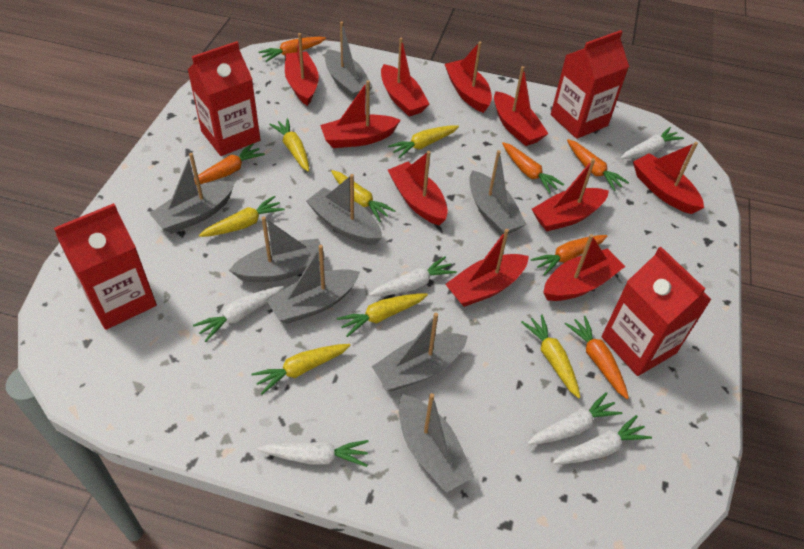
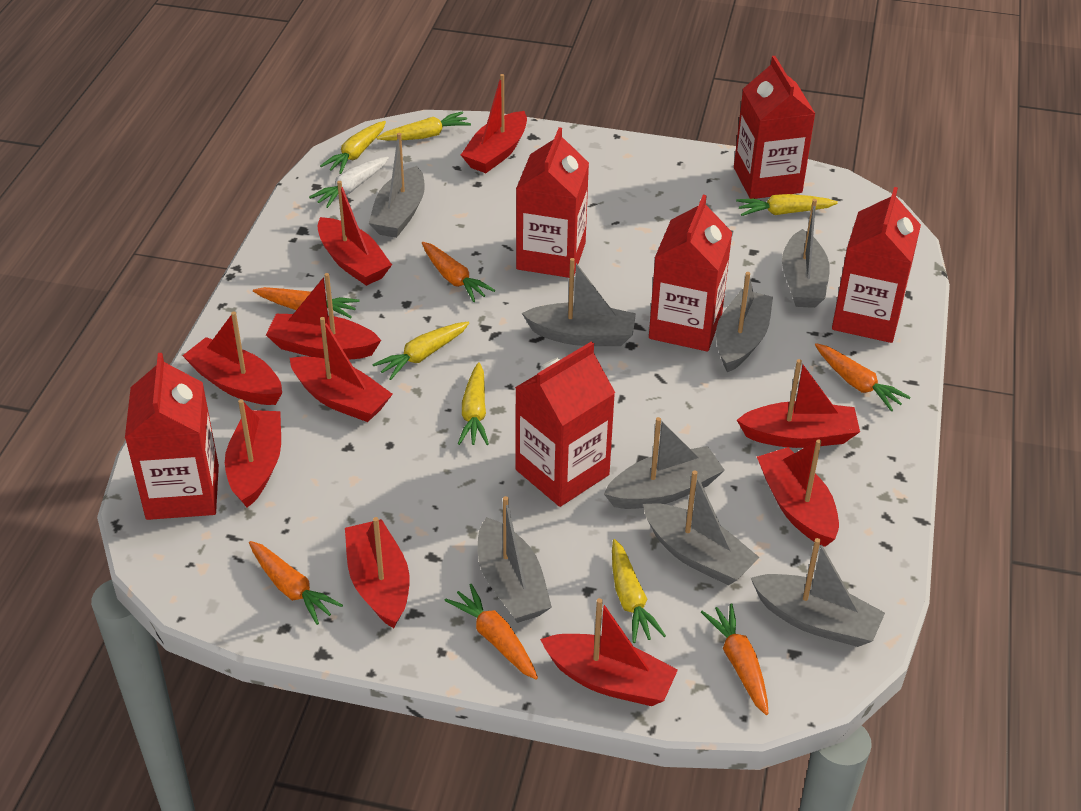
red carton: [54,203,157,330] [187,41,260,156] [551,30,629,139] [602,247,712,376] = 4 -> [125,353,219,520] [515,341,615,507] [516,127,589,278] [649,195,733,351] [734,56,815,199] [832,187,921,343] = 6
white carrot: [193,286,284,342] [257,440,369,467] [369,256,457,296] [527,392,622,445] [552,415,652,464] [621,127,684,159] = 6 -> [309,157,389,208] = 1
yellow carrot: [199,196,285,237] [252,344,351,394] [269,118,309,172] [331,170,395,222] [337,293,428,337] [388,125,459,158] [521,314,581,398] = 7 -> [320,121,386,174] [372,322,469,380] [377,111,471,141] [458,362,489,445] [612,539,666,643] [736,194,838,216] = 6

